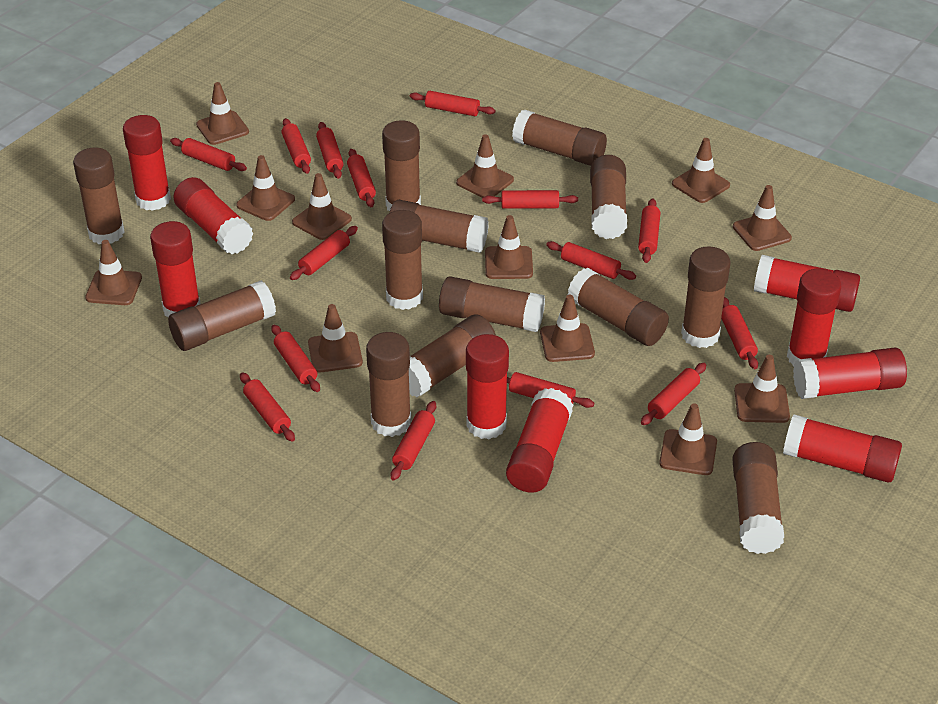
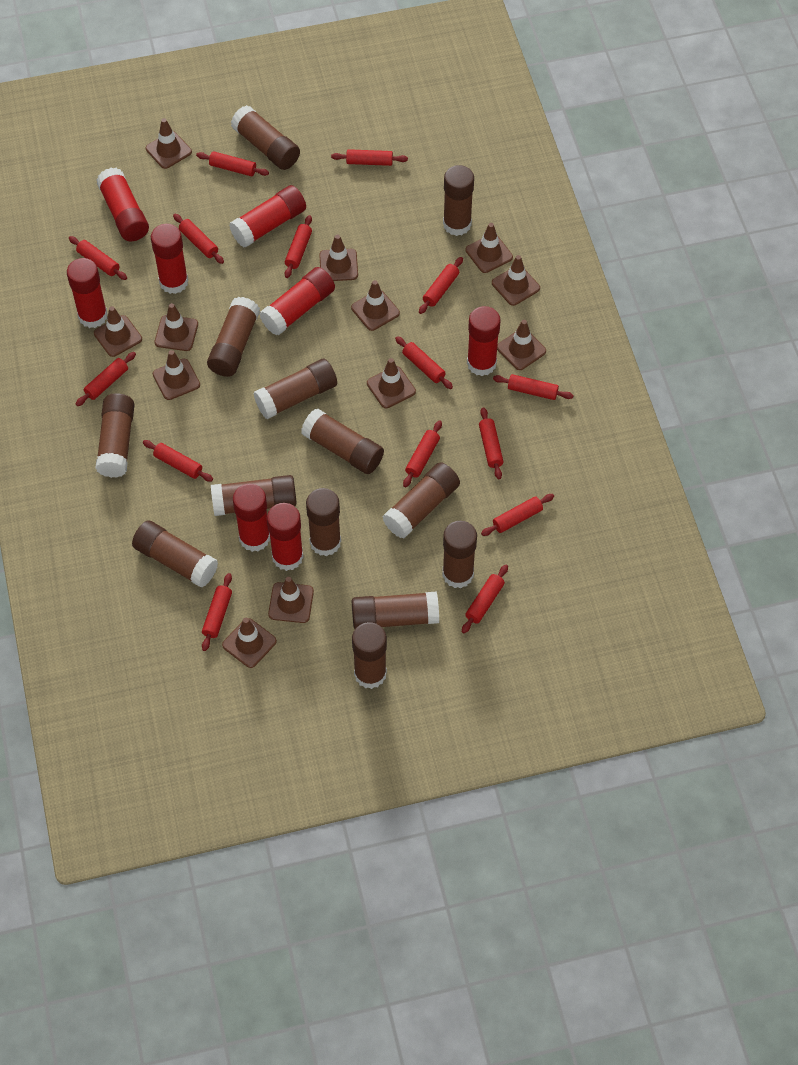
red glue stick: [123,115,171,211] [150,221,201,317] [174,177,254,254] [466,334,509,439] [506,388,573,493] [754,255,860,312] [783,414,902,483] [787,269,842,366] [793,347,907,399] = 9 -> [67,258,108,328] [96,168,149,241] [151,224,188,294] [229,185,306,247] [233,484,270,552] [259,267,335,336] [267,503,304,571] [467,306,501,376] = 8

